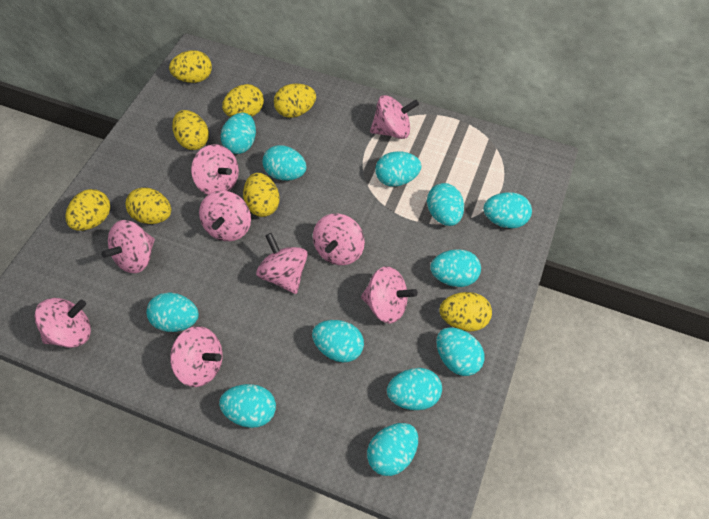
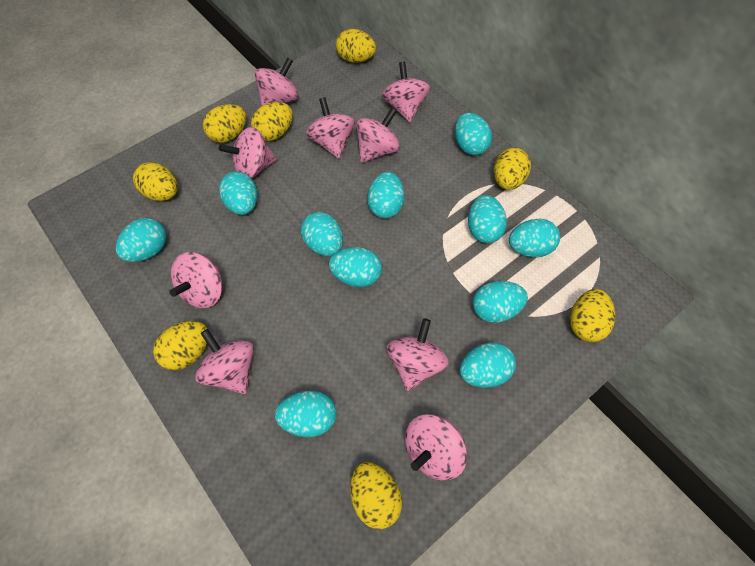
turquoise egg: [147,292,199,332] [219,384,276,428] [221,112,256,154] [263,145,307,181] [312,320,364,362] [367,423,418,476] [376,151,421,187] [387,368,442,410] [427,183,464,226] [431,249,481,287] [437,327,485,376] [483,192,532,228] = 12 -> [116,218,166,262] [219,171,258,215] [275,391,336,437] [301,212,343,256] [329,247,382,287] [367,172,404,218] [455,113,492,155] [460,342,516,388] [468,195,507,243] [473,281,528,323] [509,219,560,257] = 11

